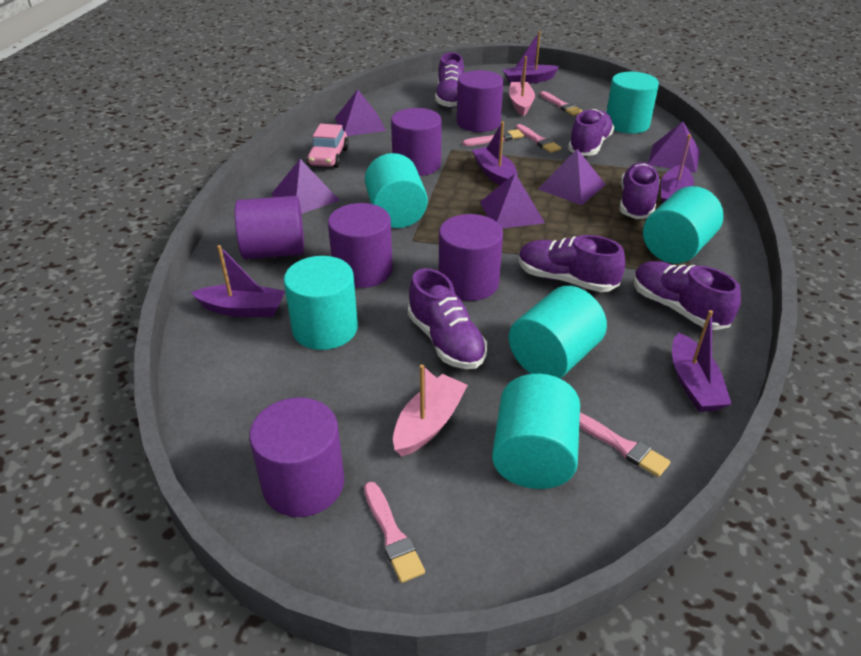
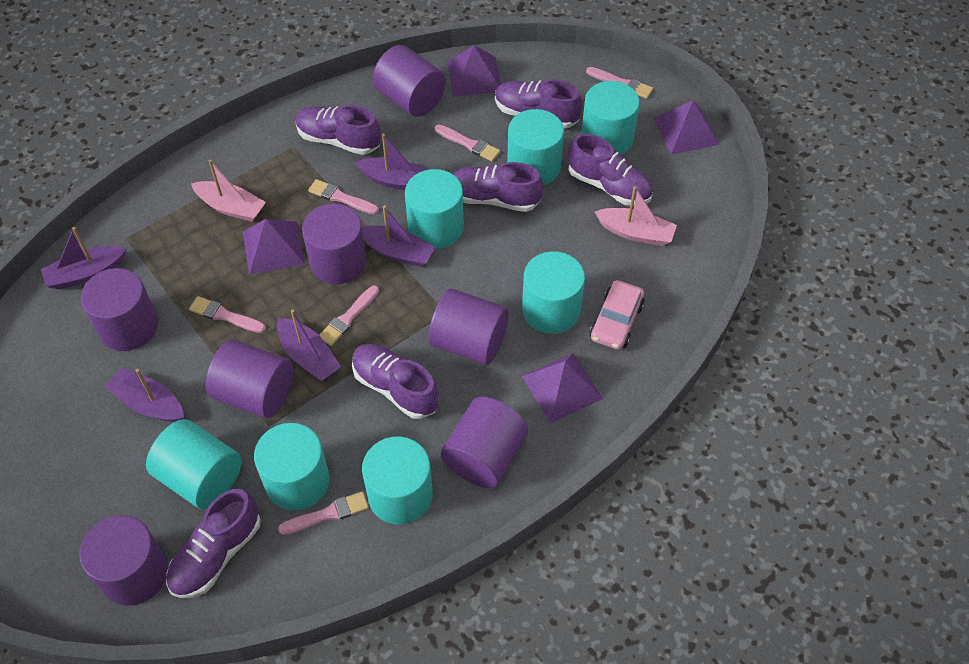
pink brush: [364,482,425,583] [462,129,524,146] [516,124,561,153] [540,91,583,116] [579,413,670,477] = 5 -> [189,296,266,333] [278,491,369,535] [308,179,379,215] [319,285,379,346] [435,125,501,162] [586,67,653,99] = 6
purple cylinder: [235,196,304,259] [249,397,344,517] [328,203,393,288] [391,108,442,176] [439,214,503,301] [457,70,503,132] = 6 -> [79,515,168,606] [81,268,158,351] [206,339,293,418] [302,204,367,284] [373,45,446,117] [429,289,509,365] [441,397,528,488] = 7
purple pyramid: [271,159,340,214] [335,89,386,136] [480,173,545,228] [538,149,606,205] [648,122,700,173] = 5 -> [243,219,305,275] [447,45,501,97] [522,353,603,423] [653,100,719,155] = 4
turquoise cylinder: [284,256,358,350] [365,153,428,228] [492,374,580,489] [509,286,607,378] [606,72,659,134] [643,186,724,264] = 6 -> [146,419,242,509] [254,423,330,511] [362,437,433,524] [405,169,464,249] [507,109,564,186] [522,251,585,334] [581,81,640,155] = 7

